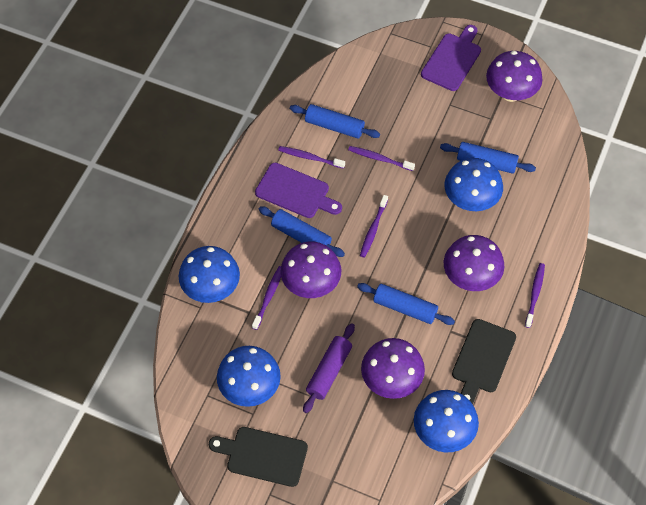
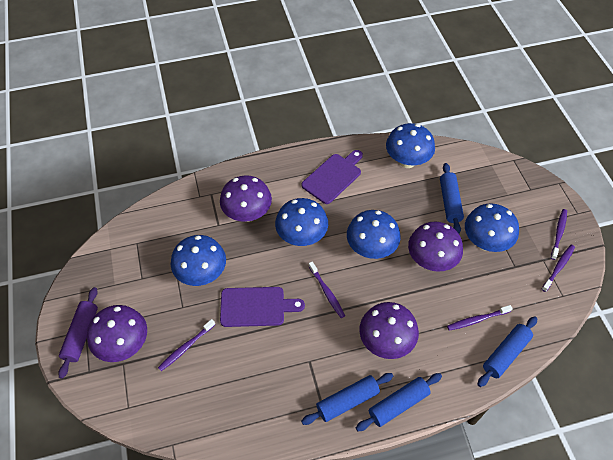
black cutting board: [209,427,308,487] [452,319,516,404] = 2 -> none = 0
blue mushroom: [179,246,240,303] [217,346,281,407] [414,390,479,452] [444,158,503,211] = 4 -> [171,235,226,286] [275,198,328,246] [347,210,401,259] [386,123,435,168] [465,203,519,252] = 5

